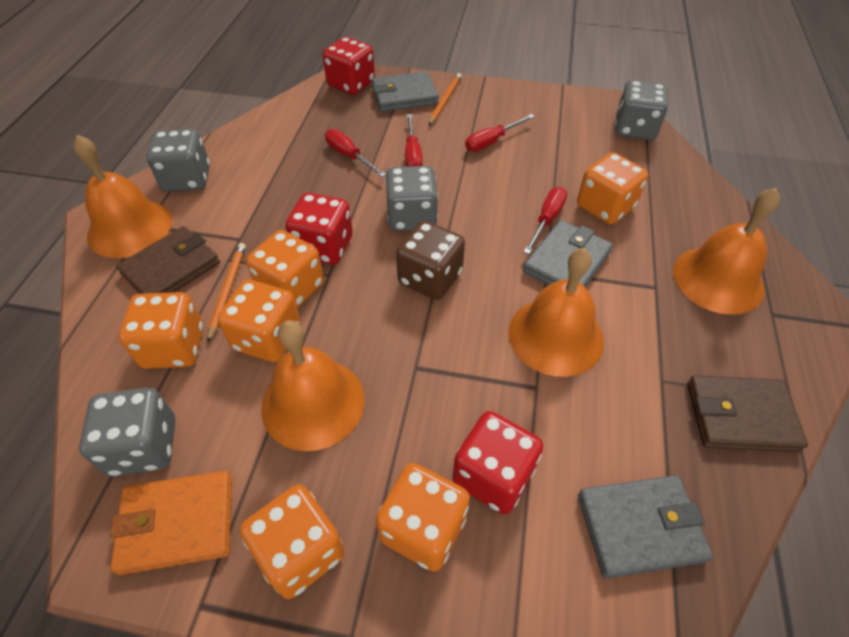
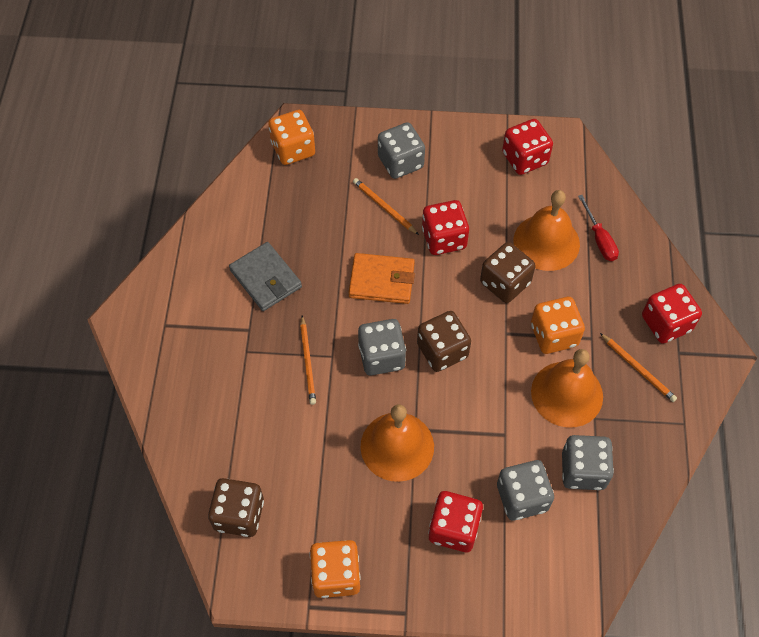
brown dice: [396,221,465,300] = 1 -> [208,478,264,537] [417,311,471,372] [480,242,536,303] = 3
brown wallet: [116,226,220,294] [687,375,808,452] = 2 -> none = 0
grey wallet: [372,71,439,112] [523,220,613,288] [578,475,713,578] = 3 -> [229,242,302,311] = 1
orange bell: [73,135,172,258] [261,320,365,451] [509,248,604,377] [673,188,780,315] = 4 -> [361,404,434,482] [513,190,580,271] [531,349,603,427] = 3
orange dice: [119,292,203,369] [218,279,301,362] [240,484,345,599] [246,230,324,308] [376,463,470,572] [577,152,648,225] = 6 -> [268,110,315,165] [310,540,360,598] [531,297,585,354] = 3
orange pencil: [207,243,246,342] [429,73,462,125] = 2 -> [300,316,316,405] [353,178,419,235] [600,333,677,402] = 3
red dice: [286,193,353,265] [322,37,375,95] [453,411,543,514] = 3 -> [422,200,469,255] [428,491,483,552] [502,119,553,175] [642,284,702,344] = 4
red screwdriver: [325,129,386,177] [405,114,423,167] [465,114,535,152] [524,187,567,254] = 4 -> [578,195,619,261] = 1

